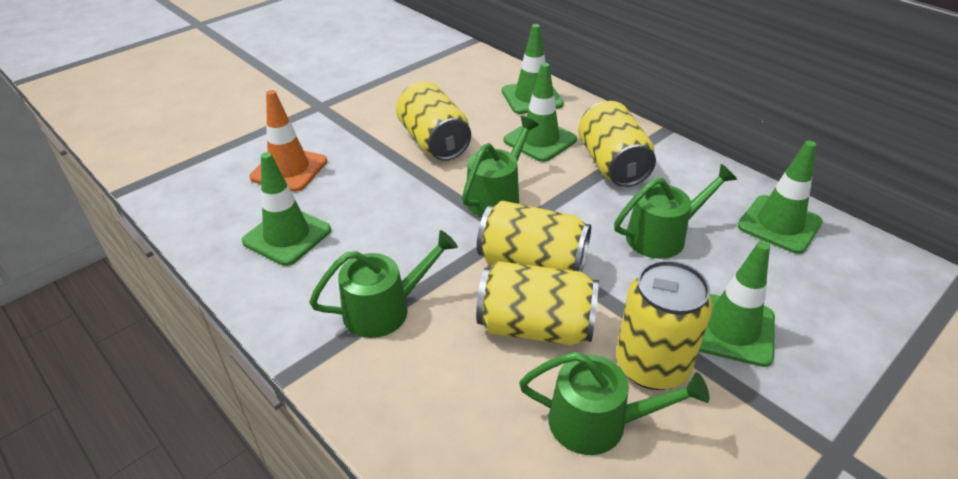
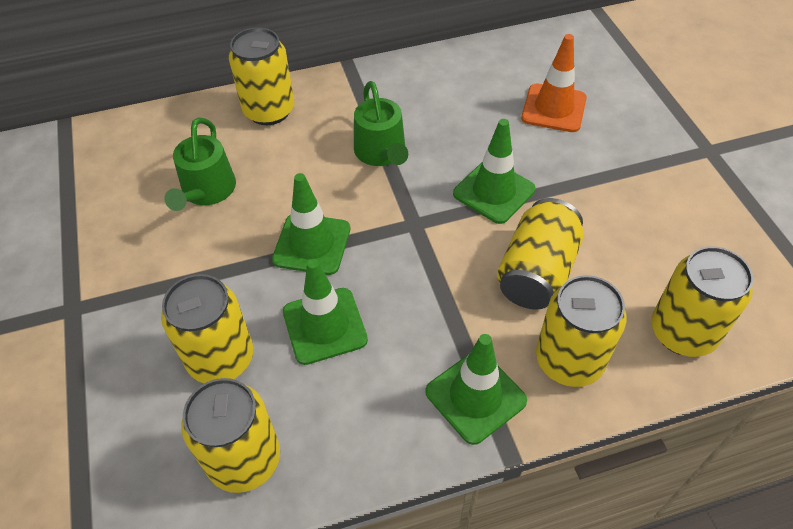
green traffic cone: [242,152,331,266] [502,24,564,114] [504,63,577,162] [699,241,775,367] [738,141,823,254] = 5 -> [272,173,350,275] [283,259,368,365] [425,334,527,445] [453,119,536,224] = 4
green watering can: [309,230,458,338] [462,116,539,217] [519,352,709,455] [614,164,737,259] = 4 -> [164,118,236,211] [354,81,408,166] = 2
yellow can: [396,81,471,161] [476,261,599,345] [477,200,591,272] [578,101,656,187] [616,260,713,390] = 5 -> [161,274,253,384] [181,378,280,493] [229,27,294,125] [497,198,584,310] [536,275,627,387] [651,246,753,357] = 6

